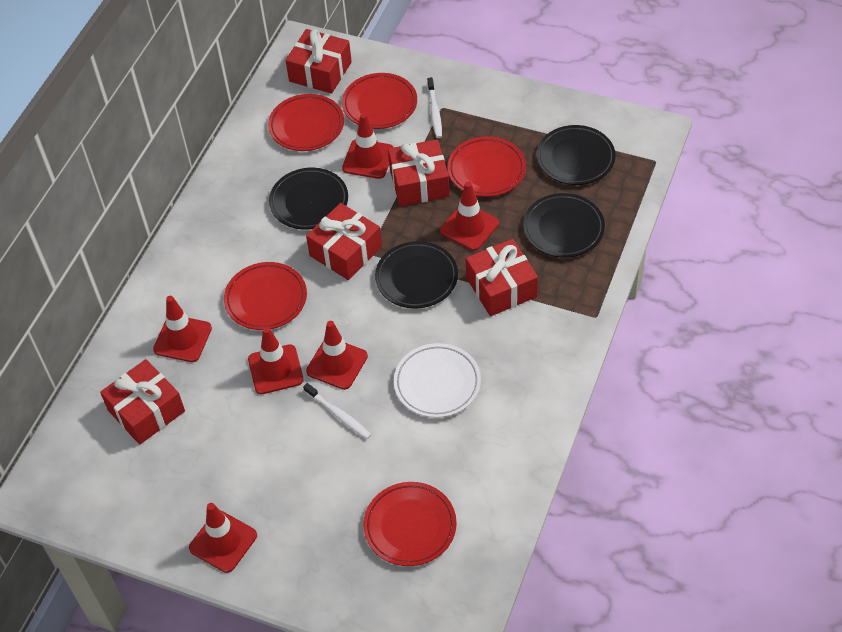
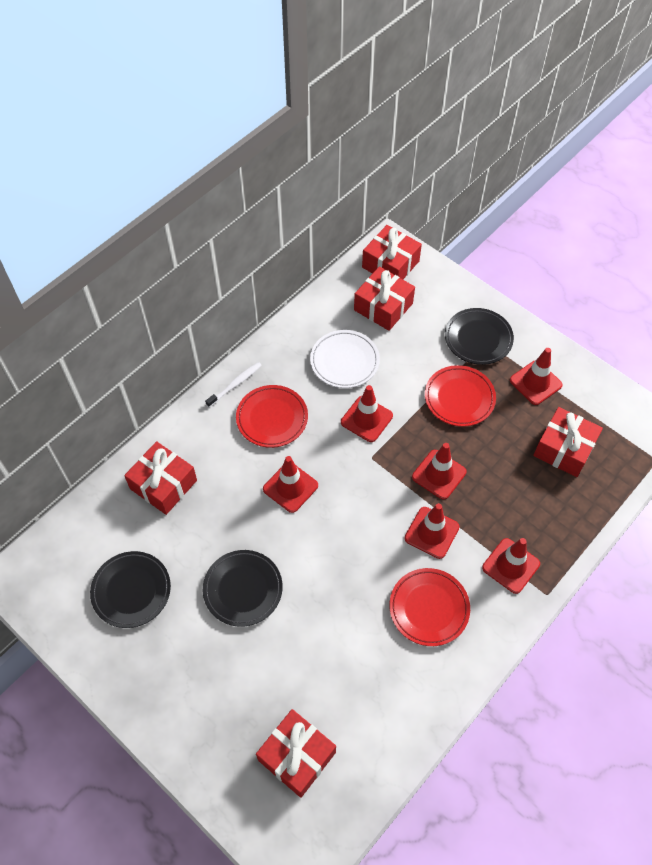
black plate: [269,168,348,230] [375,241,458,309] [523,193,605,258] [537,125,616,185] = 4 -> [90,551,171,628] [203,550,283,627] [445,308,514,365] = 3
red plate: [224,262,307,330] [268,94,344,151] [342,73,417,129] [363,482,457,566] [447,136,526,197] = 5 -> [236,385,308,448] [389,568,470,646] [425,365,496,427] = 3
white toothbrush: [303,383,371,439] [427,77,442,138] = 2 -> [205,362,262,407] = 1

